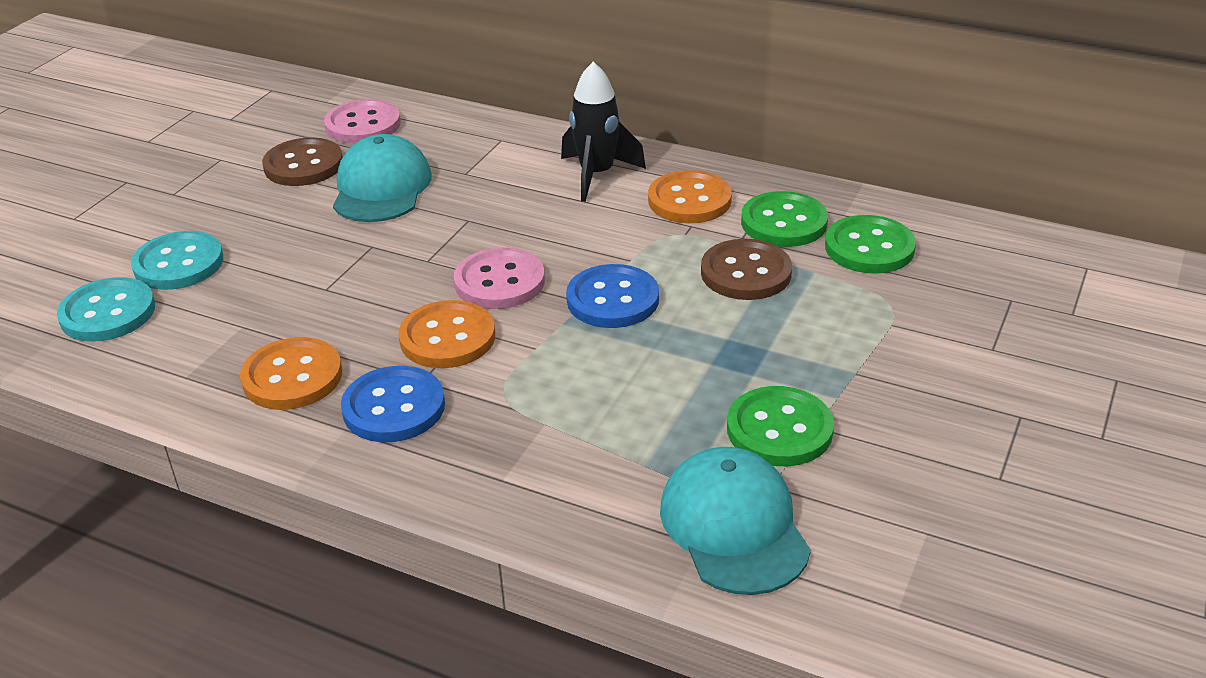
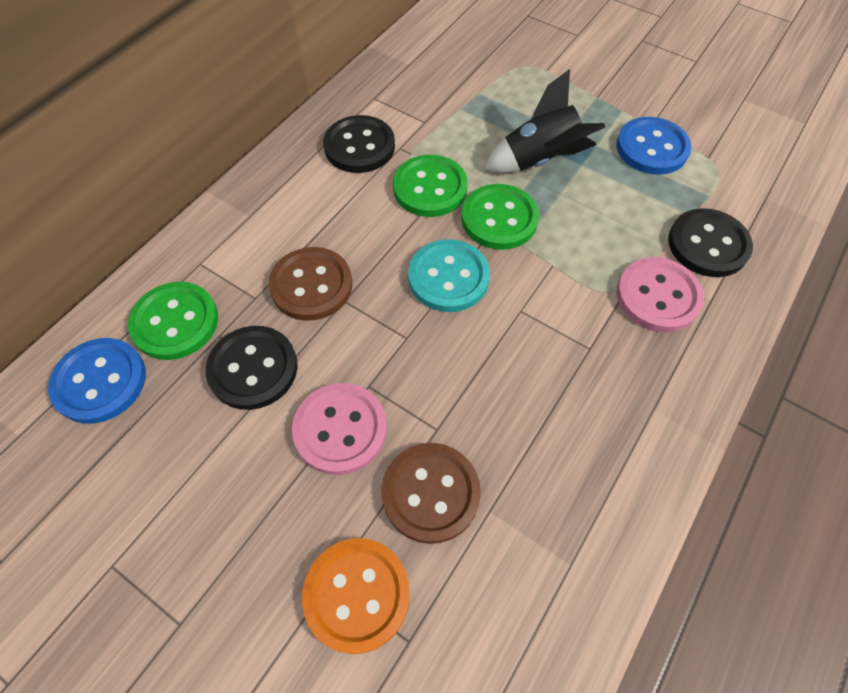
black button: none = 0 -> [206,326,298,410] [323,115,395,173] [668,208,753,277] = 3
orange button: [240,337,342,410] [398,300,495,368] [648,170,732,223] = 3 -> [302,538,410,654] = 1
turquoise button: [57,277,155,342] [131,231,223,290] = 2 -> [408,239,490,312] = 1
turquoise cap: [333,134,432,222] [660,447,811,595] = 2 -> none = 0

